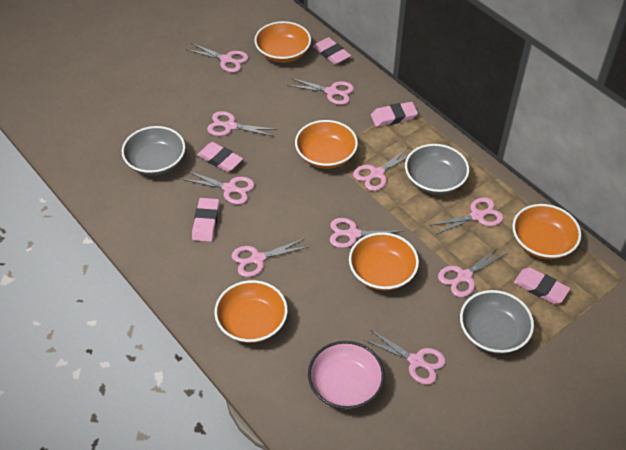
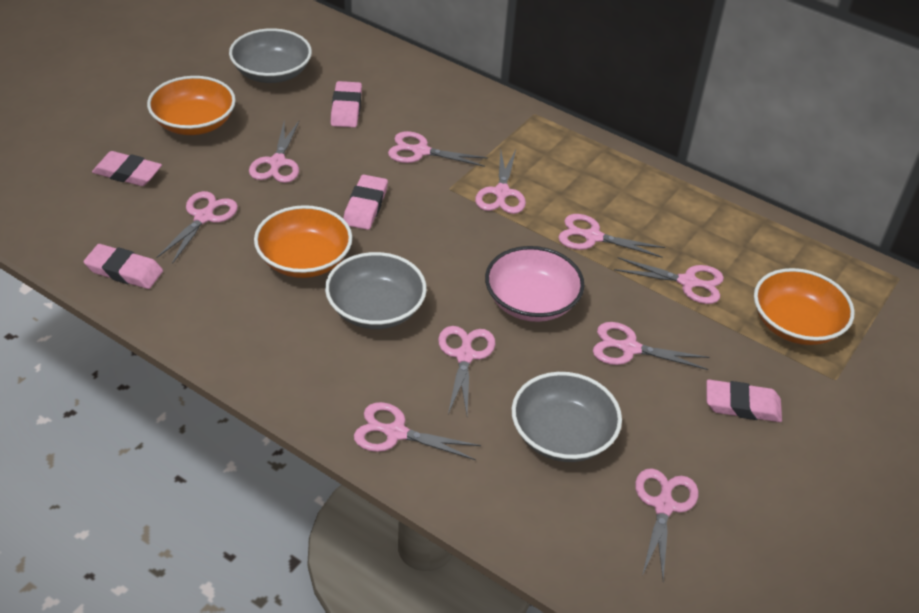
orange bowl: [214,280,288,343] [254,21,311,63] [295,120,358,169] [349,232,419,291] [512,204,581,260] = 5 -> [147,76,236,135] [254,205,352,278] [754,268,855,345] = 3

